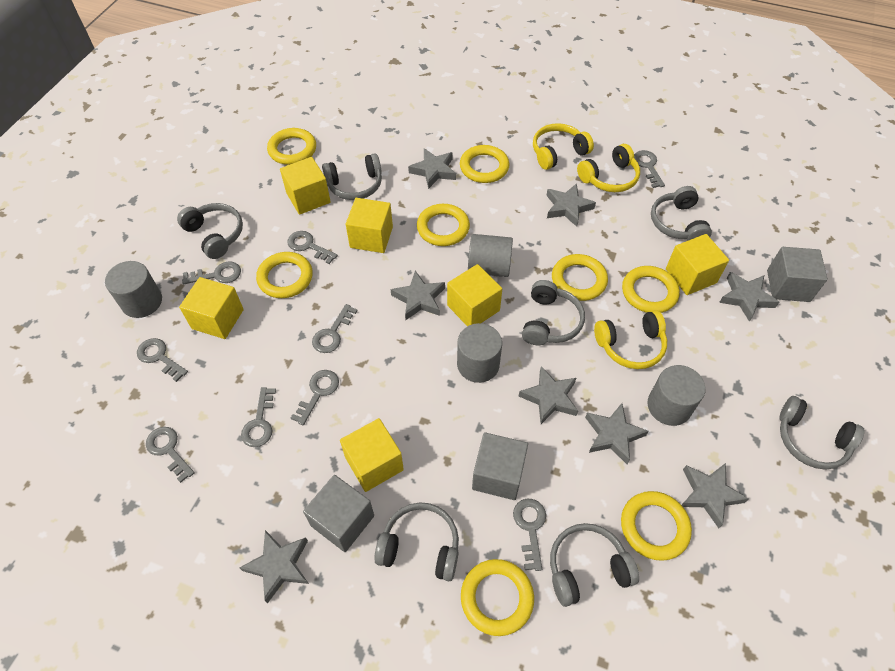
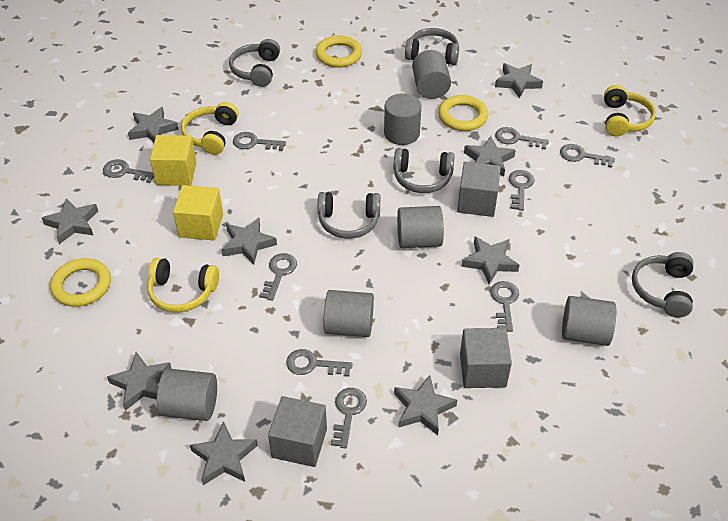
grey cylinder: [105,261,162,318] [457,323,502,383] [468,234,513,277] [647,365,706,426] = 4 -> [157,369,217,421] [324,290,374,337] [384,93,422,145] [397,206,444,248] [412,50,451,99] [562,296,616,346] = 6
grey headphones: [177,203,243,259] [322,153,382,200] [374,502,459,581] [522,280,585,345] [550,523,639,607] [651,186,712,241] [779,396,865,470] = 7 -> [229,39,280,87] [318,192,380,239] [394,148,455,193] [405,28,459,65] [632,252,694,317] = 5
grey star: [240,530,309,604] [390,271,445,320] [408,148,456,189] [519,366,578,424] [546,183,596,227] [585,403,649,464] [682,463,748,528] [719,272,779,322] = 8 -> [42,198,98,244] [107,352,172,411] [128,107,179,143] [190,421,258,485] [221,218,277,265] [394,375,457,436] [462,237,519,284] [464,136,516,176] [495,63,543,99] = 9
yellow cube: [179,277,244,339] [280,157,331,215] [340,418,404,492] [346,198,393,253] [447,264,502,326] [666,234,729,295] = 6 -> [150,135,197,186] [173,185,223,240] = 2
yellow ring: [256,252,313,298] [267,128,316,165] [417,204,470,246] [460,145,509,183] [461,559,534,636] [552,254,608,301] [621,491,692,561] [622,266,680,313] = 8 -> [50,258,111,307] [316,35,362,68] [438,95,488,131] = 3

